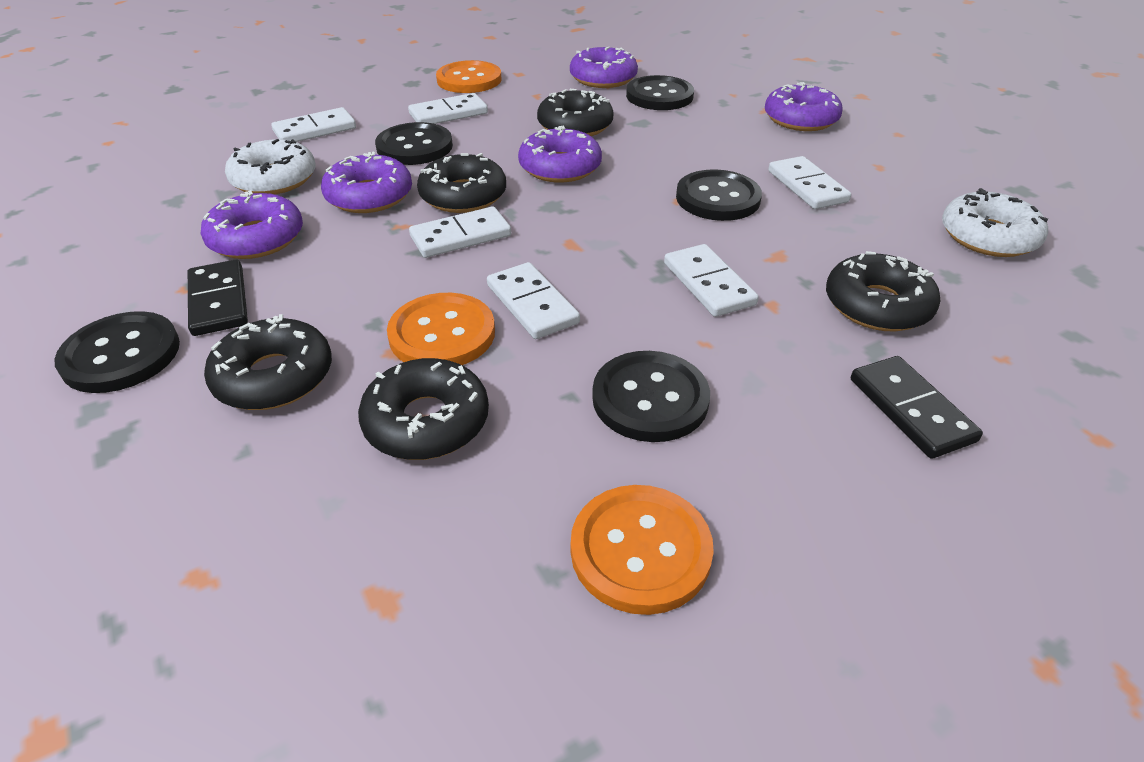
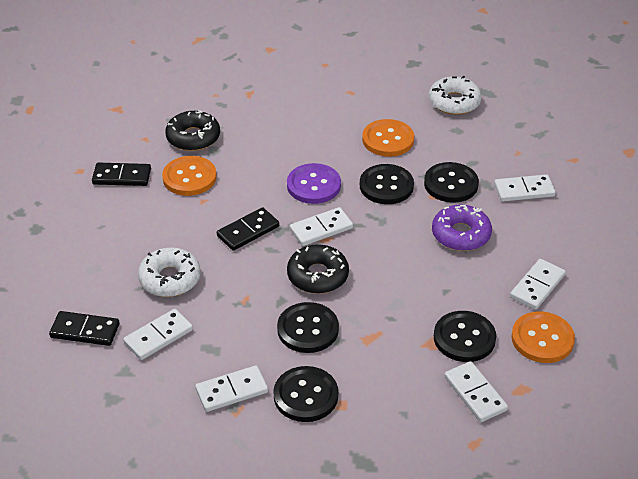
black domino: [188,260,248,336] [851,356,983,459] = 2 -> [49,311,120,346] [92,163,151,186] [217,207,279,251] = 3
black donut: [204,314,332,410] [358,358,489,460] [417,153,506,213] [537,89,613,136] [826,251,940,331] = 5 -> [165,110,220,151] [287,244,349,294] = 2
purple button: none = 0 -> [287,163,341,204] = 1
purple donut: [201,190,303,259] [321,151,412,213] [518,126,602,183] [570,47,638,88] [765,82,843,131] = 5 -> [432,204,492,251] = 1

